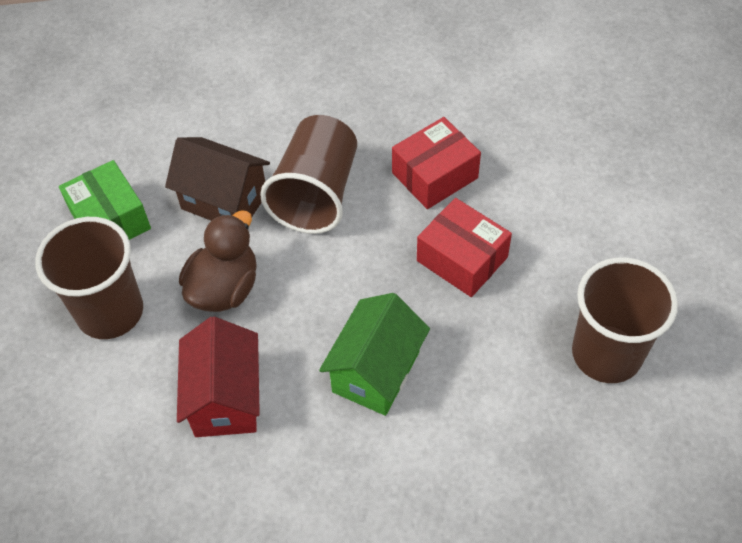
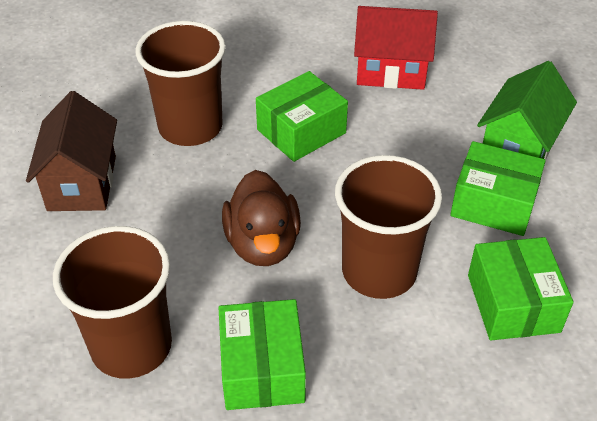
green box: [59,160,151,240] = 1 -> [218,299,306,410] [256,71,348,162] [450,141,546,236] [468,237,574,340] = 4
red box: [392,117,481,209] [417,198,512,297] = 2 -> none = 0

